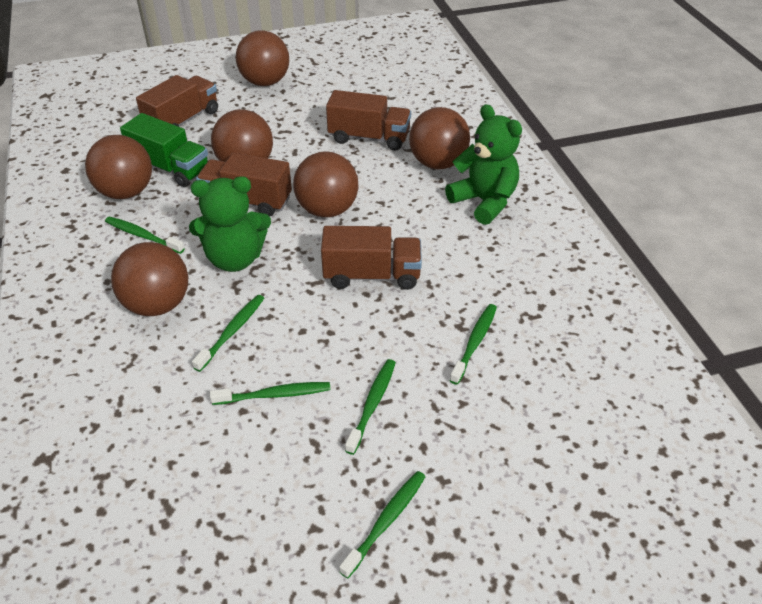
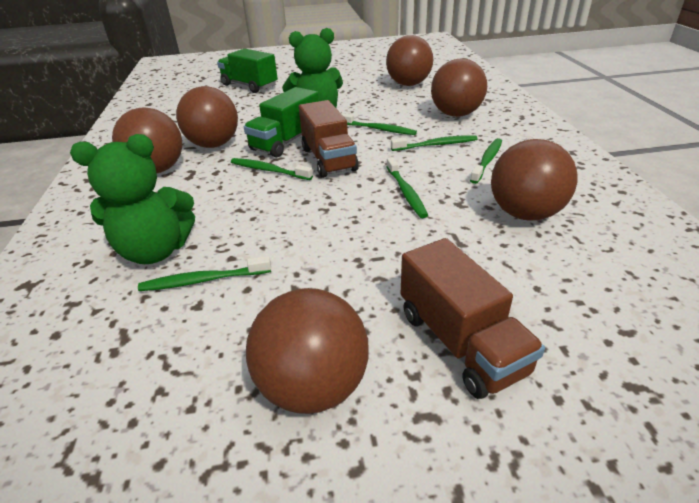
brown truck: [136,75,218,127] [196,153,292,217] [321,226,422,290] [326,90,411,151] = 4 -> [299,100,359,178] [401,238,545,399] = 2
green truck: [120,113,208,187] = 1 -> [217,49,278,93] [244,87,319,158] = 2

